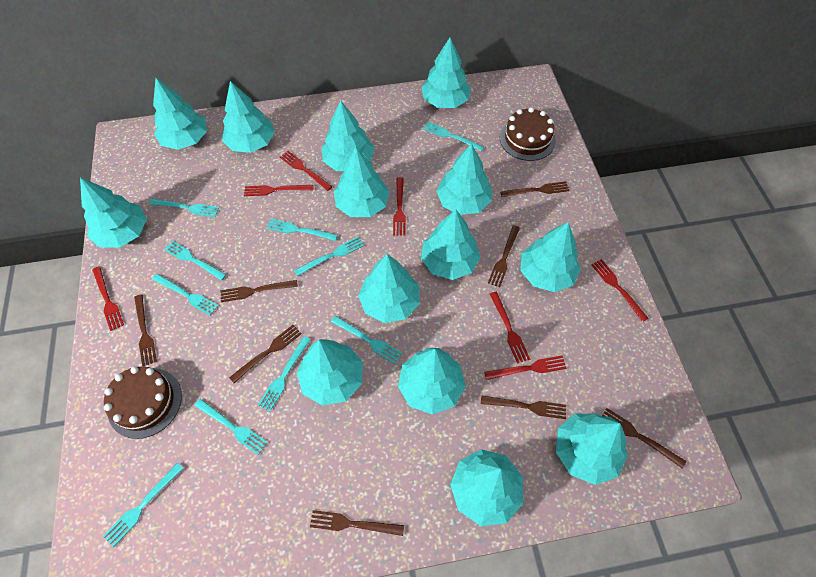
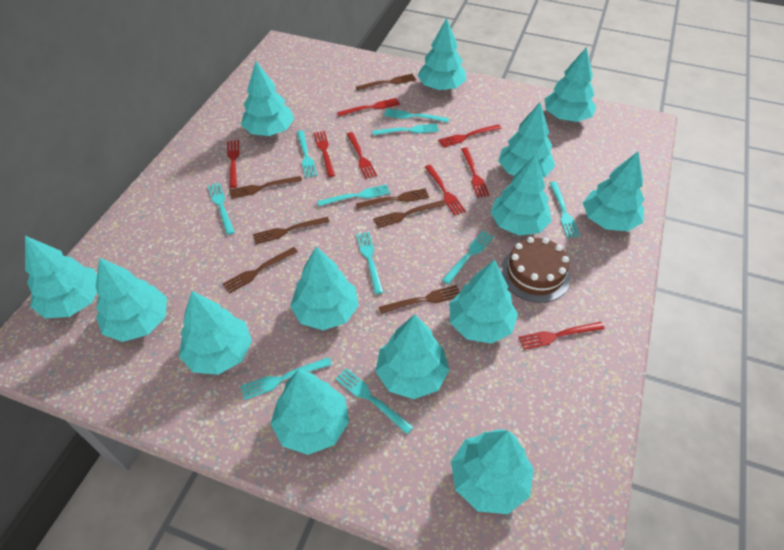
brown cake: [104,366,182,439] [500,107,556,161] = 2 -> [500,237,571,303] = 1
brown fork: [134,294,157,366] [221,280,298,302] [229,325,302,383] [310,510,404,536] [481,395,566,419] [488,225,520,287] [500,181,570,197] [602,408,686,469] = 8 -> [222,247,298,294] [229,176,302,199] [253,217,330,244] [356,74,416,91] [356,188,429,209] [373,200,446,228] [379,285,460,314] = 7
red fork: [92,266,124,331] [244,185,314,196] [280,151,332,191] [393,177,406,236] [484,356,566,380] [490,292,530,364] [591,259,649,322] = 7 -> [227,140,239,188] [314,131,335,177] [337,98,400,117] [347,132,377,179] [425,165,466,216] [438,124,501,147] [461,147,490,198] [518,322,605,350] = 8

